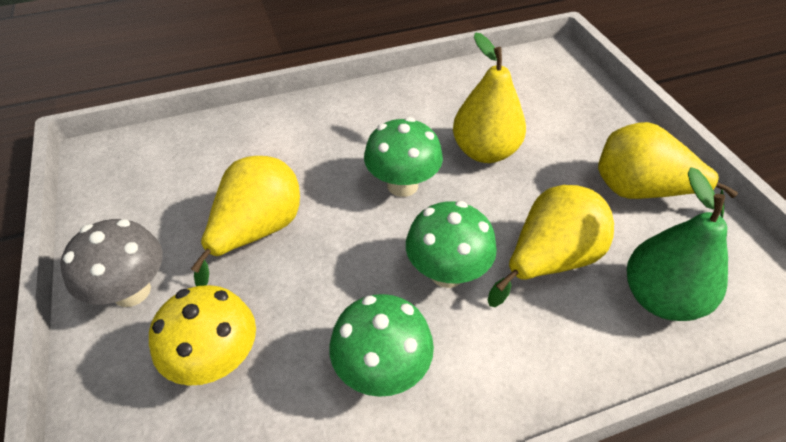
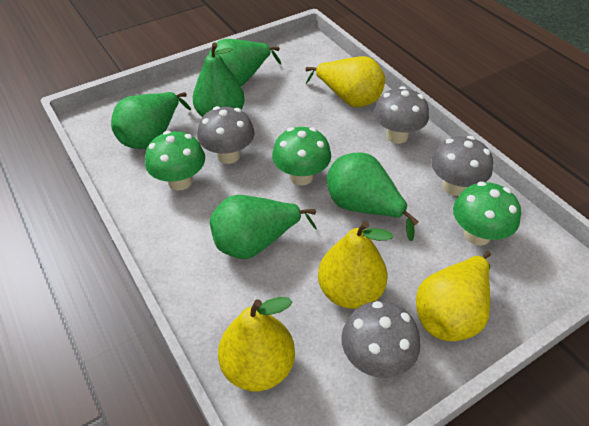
green pear: [627,167,728,321] = 1 -> [111,92,191,149] [193,42,245,117] [208,39,281,86] [210,195,317,259] [327,153,418,241] = 5
grey mushroom: [60,219,163,307] = 1 -> [197,106,255,164] [341,301,420,378] [374,86,429,144] [431,136,493,196] = 4
yellow mushroom: [149,285,256,386] = 1 -> none = 0

